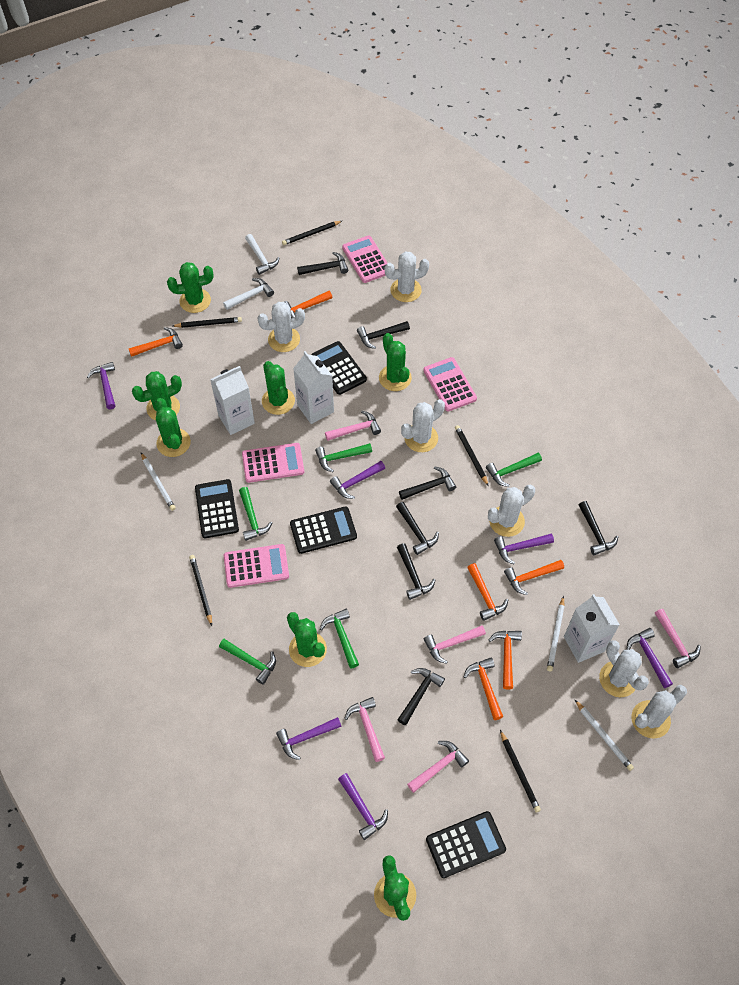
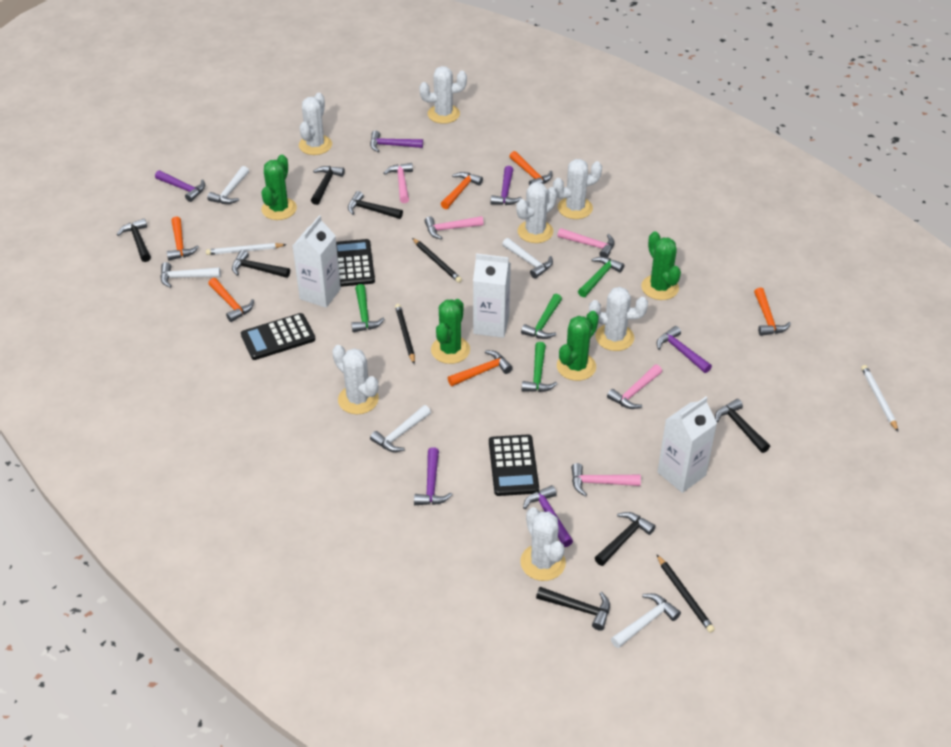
black calculator: [195,479,239,538] [290,506,357,554] [311,341,367,395] [426,811,506,878] = 4 -> [241,313,316,360] [336,239,375,287] [489,435,539,496] = 3
black pencil: [173,317,242,328] [189,555,212,626] [282,221,342,245] [455,425,488,486] [500,730,541,813] = 5 -> [395,304,415,364] [412,238,462,283] [656,554,715,633] = 3
green cactus: [132,371,182,420] [155,398,191,457] [167,262,214,313] [262,361,295,415] [287,612,327,667] [374,855,416,921] [379,333,412,391] = 7 -> [261,155,297,220] [431,299,470,364] [557,311,599,381] [641,232,681,300] = 4
green hammer: [219,639,276,685] [239,487,272,541] [315,443,372,472] [320,609,359,668] [486,453,542,487] = 5 -> [351,284,385,332] [521,294,562,339] [522,342,557,392] [578,256,624,297] = 4
pink calculator: [224,544,289,588] [242,443,304,483] [342,236,387,283] [423,357,477,411] = 4 -> none = 0
white cactus: [258,302,305,352] [385,252,429,302] [401,399,445,452] [488,485,535,537] [599,640,649,697] [631,685,687,738] = 6 -> [299,93,332,155] [332,345,379,414] [419,66,467,124] [516,182,557,243] [520,507,566,581] [553,159,602,219] [589,287,648,351] = 7
white hammer: [223,278,274,310] [245,234,279,275] = 2 -> [160,262,221,288] [207,166,249,204] [370,405,431,452] [502,238,553,279] [611,593,681,648] = 5
white pencil: [141,453,176,511] [547,596,565,672] [575,700,634,771] = 3 -> [206,243,287,255] [861,365,898,432] = 2

